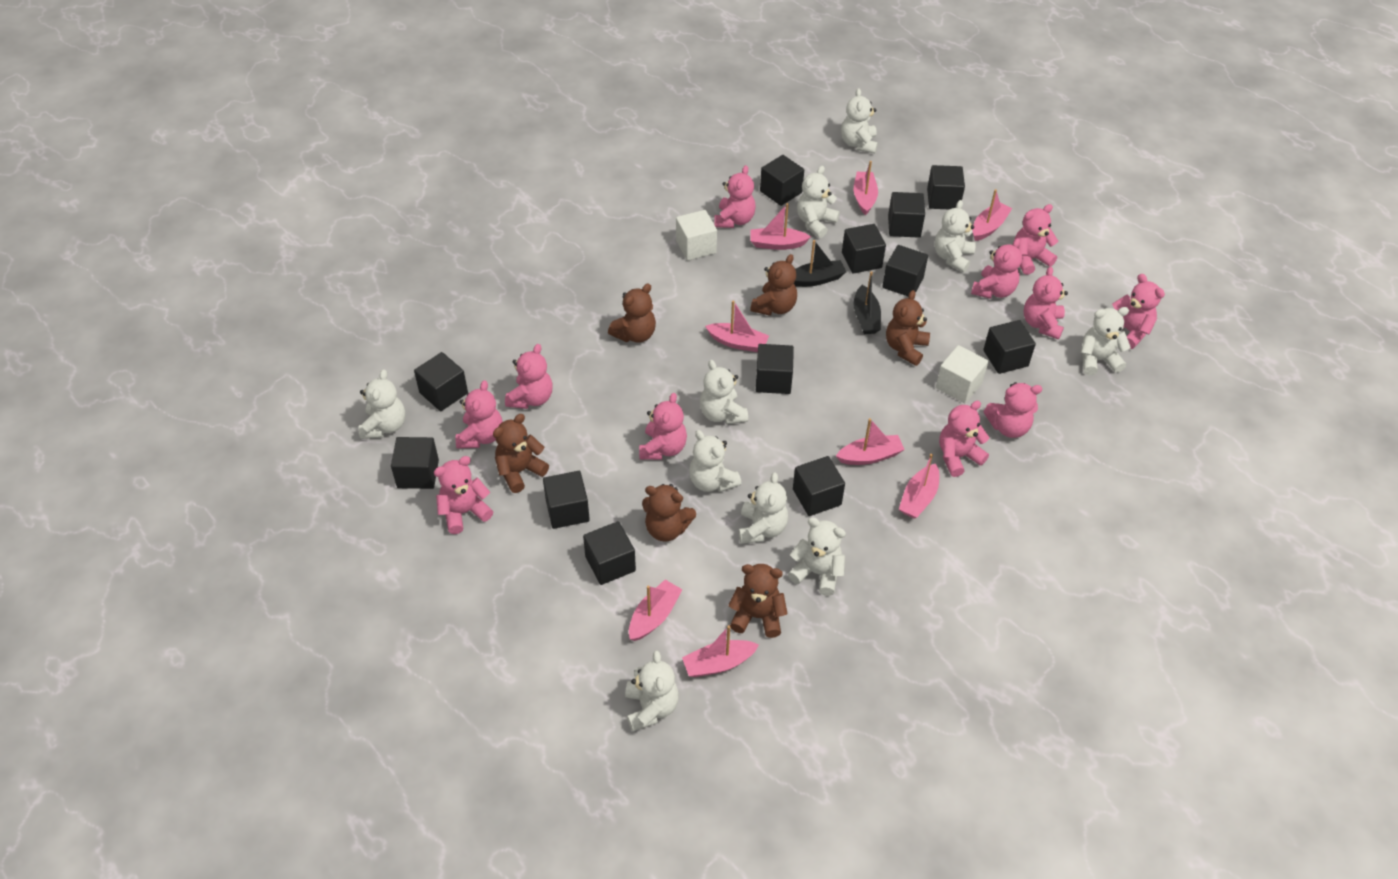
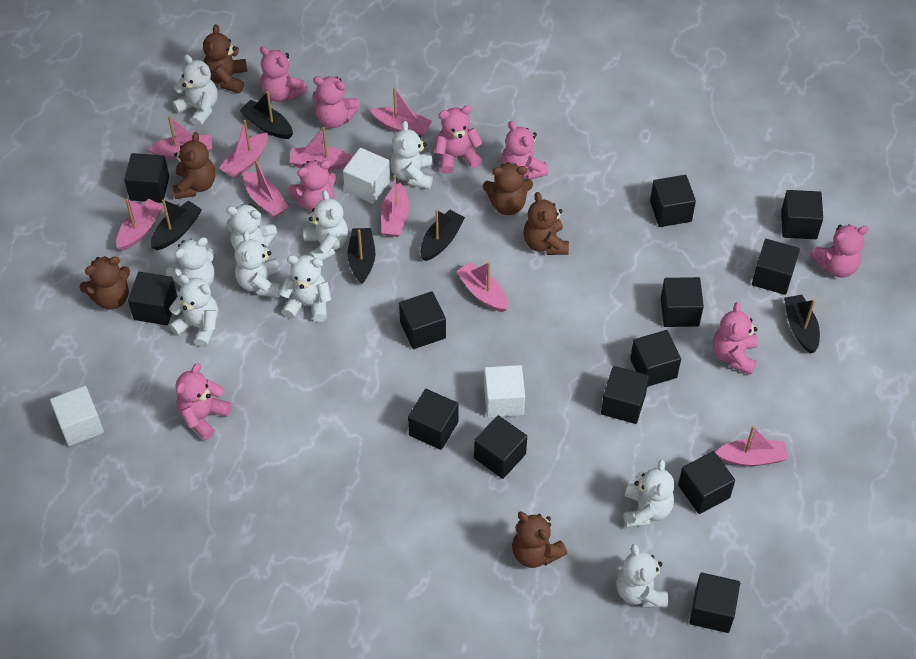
black boat: [794,240,846,287] [854,271,881,334] = 2 -> [150,199,202,250] [239,91,293,139] [347,228,375,284] [420,209,465,261] [784,295,820,354] = 5
black cube: [391,437,439,489] [414,352,468,411] [543,471,590,529] [583,521,636,585] [756,344,794,394] [760,155,804,206] [793,456,845,516] [842,224,886,274] [882,245,928,296] [888,192,925,238] [927,165,965,209] [983,320,1036,374] = 12 -> [124,153,169,203] [128,272,177,325] [399,291,446,349] [408,389,458,450] [474,415,527,479] [601,366,649,424] [630,330,681,387] [650,175,696,227] [661,277,704,327] [678,451,735,514] [689,573,740,633] [752,239,800,295] [781,190,823,239] = 13
pink boat: [629,580,683,641] [682,625,759,677] [705,300,769,352] [750,203,811,250] [836,418,905,465] [854,161,878,215] [899,454,939,519] [972,189,1012,241] = 8 -> [116,199,163,251] [148,116,212,160] [219,120,268,179] [243,159,289,218] [290,127,353,170] [371,87,432,137] [381,175,409,237] [456,262,508,312] [715,426,788,466] = 9
pink teddy bear: [434,456,493,534] [456,380,503,448] [505,344,553,409] [639,393,687,460] [714,165,756,228] [939,401,989,477] [971,238,1022,299] [984,382,1042,438] [1014,204,1058,275] [1024,267,1068,340] [1112,274,1165,349] = 11 -> [176,363,231,440] [260,46,308,102] [288,160,337,212] [313,76,360,128] [434,106,483,174] [501,121,548,179] [713,302,758,374] [810,224,869,278] = 8
white cube: [676,210,717,261] [936,345,988,404] = 2 -> [50,386,104,446] [343,148,390,204] [484,365,525,417] = 3

